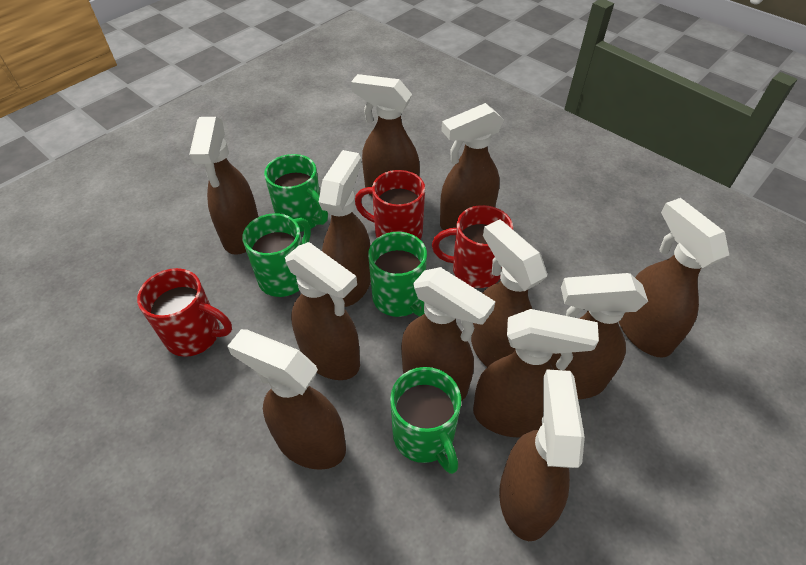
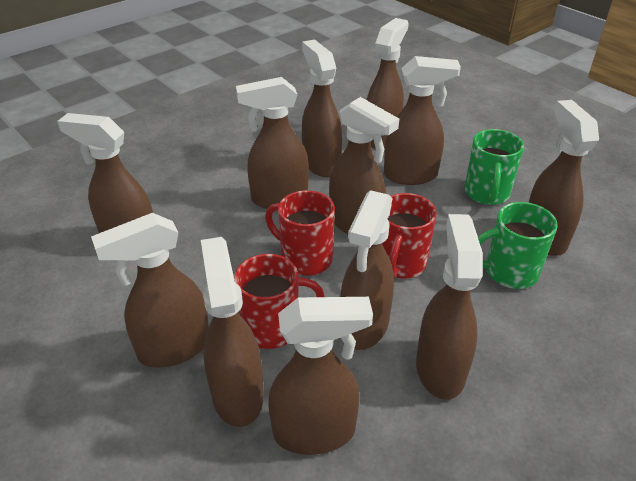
green mug: [242,213,311,297] [264,154,328,232] [368,232,427,317] [390,367,461,474] = 4 -> [465,129,524,205] [478,202,558,289] = 2

